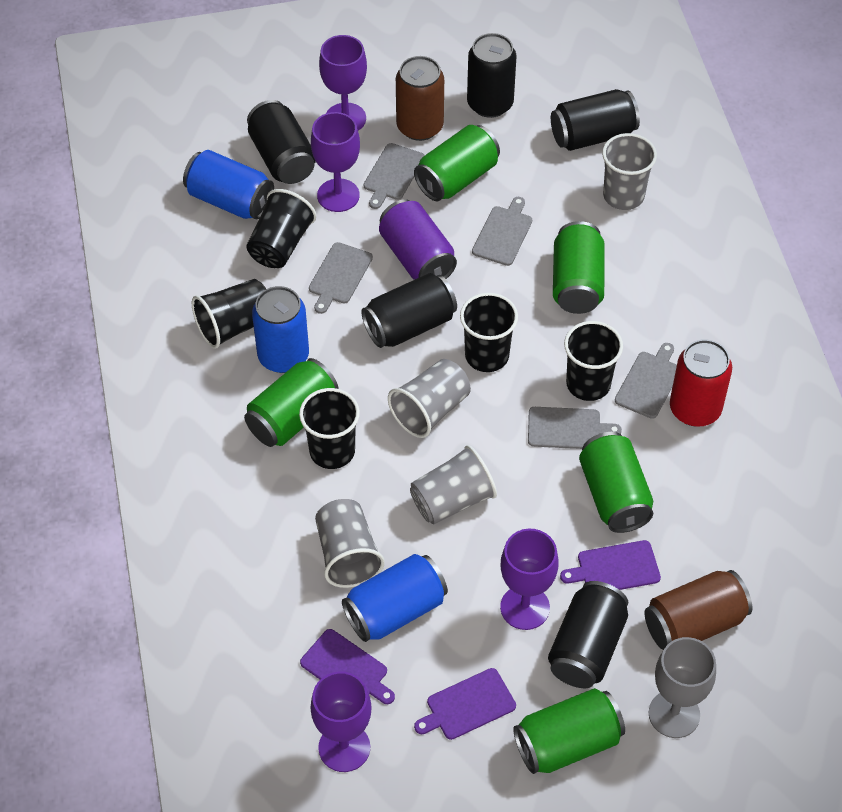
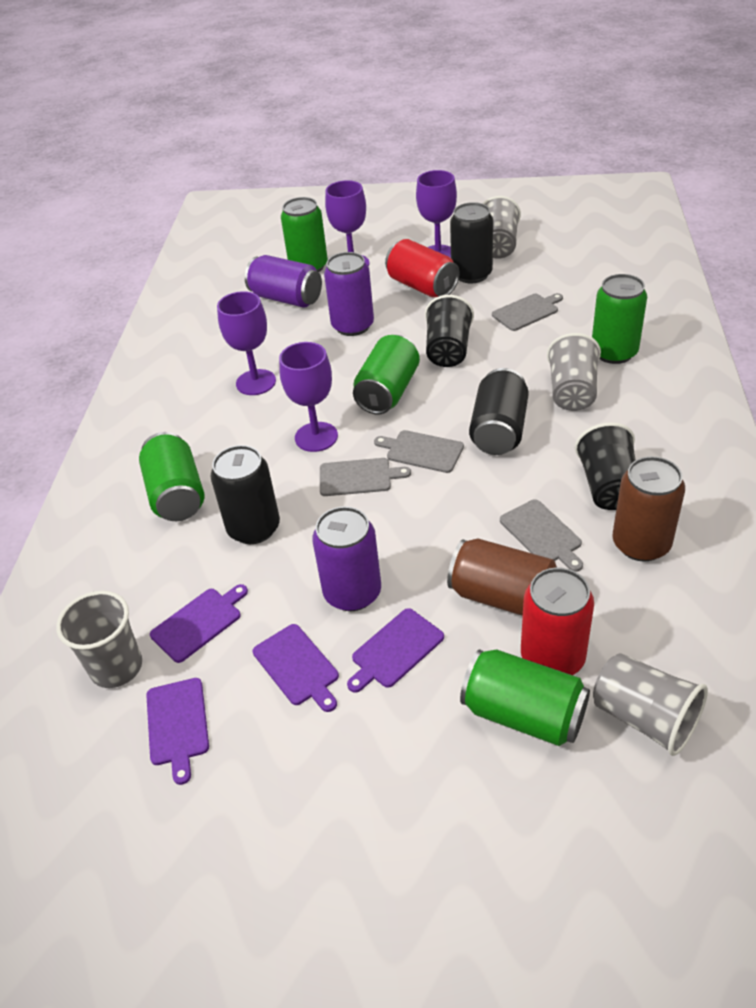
black can: [247,100,316,184] [361,273,457,348] [467,33,517,118] [548,581,628,688] [551,89,640,151] = 5 -> [210,445,280,544] [450,202,493,283] [469,368,529,455] = 3
black cup: [192,279,266,349] [246,189,317,268] [299,388,360,469] [460,293,518,372] [564,321,623,401] = 5 -> [425,295,474,367] [575,422,636,510] = 2
blue can: [183,150,274,219] [252,286,309,373] [342,554,448,642] = 3 -> none = 0
grey cutting board: [309,242,373,314] [364,143,424,209] [472,197,532,266] [528,407,622,449] [615,343,677,419] = 5 -> [320,458,411,496] [374,430,464,473] [492,293,563,331] [500,499,583,572] = 4
grey goblet: [649,637,716,738] = 1 -> none = 0
purple can: [379,199,457,280] = 1 -> [245,255,322,308] [312,506,381,611] [324,252,374,336] = 3
purple cutting board: [300,629,395,704] [414,668,516,740] [560,540,661,590] = 3 -> [146,678,209,785] [150,584,248,663] [253,624,339,712] [347,608,444,693] = 4
red can: [670,339,732,427] = 1 -> [385,239,460,297] [521,568,594,675] = 2

